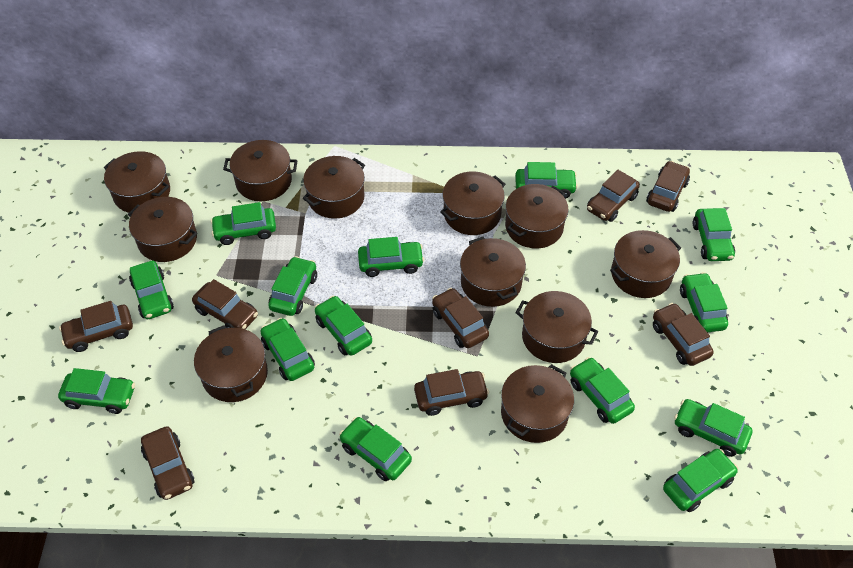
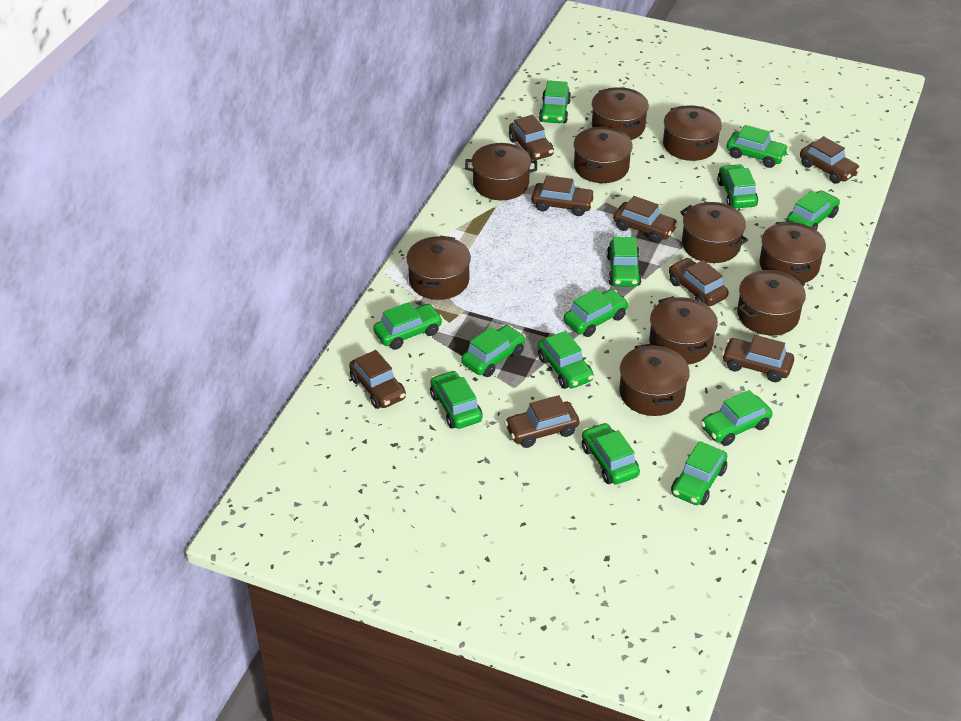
brown pot: [104,151,170,213] [128,197,197,262] [194,325,268,402] [223,140,298,201] [302,156,365,219] [440,172,505,235] [460,237,526,307] [501,364,574,443] [505,184,569,249] [515,291,598,363] [610,230,681,298] = 11 -> [406,235,471,300] [465,143,537,200] [574,127,633,183] [592,87,649,140] [619,344,690,416] [649,296,718,364] [663,105,722,161] [680,202,748,263] [737,270,806,336] [760,221,826,283] = 10
green car: [58,368,135,414] [129,260,174,319] [210,202,276,245] [260,318,315,381] [268,256,317,316] [315,296,372,356] [339,417,412,481] [358,237,424,277] [515,162,578,199] [570,357,635,424] [663,449,738,512] [674,399,752,457] [680,272,728,333] [693,208,735,261] = 14 -> [373,302,443,350] [430,370,483,429] [461,325,526,377] [538,331,594,389] [539,80,571,123] [564,289,629,337] [582,422,640,485] [607,237,642,287] [671,441,727,505] [701,390,773,446] [717,164,758,208] [727,125,789,168] [786,190,840,230] = 13

